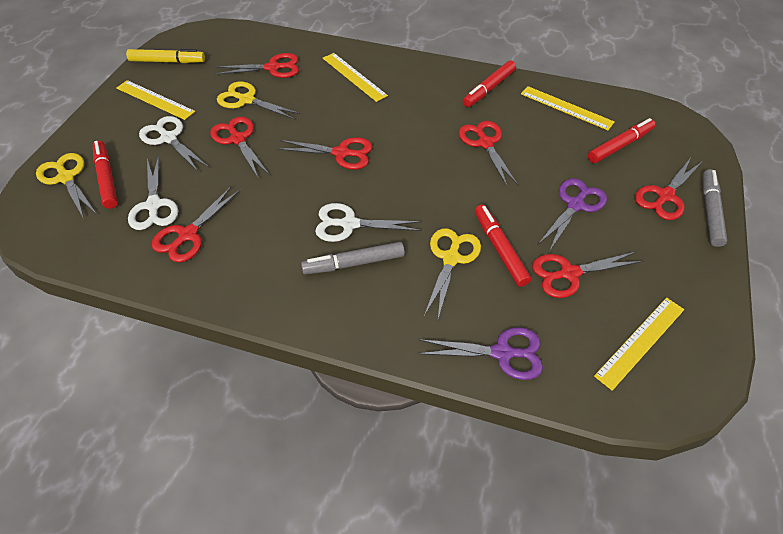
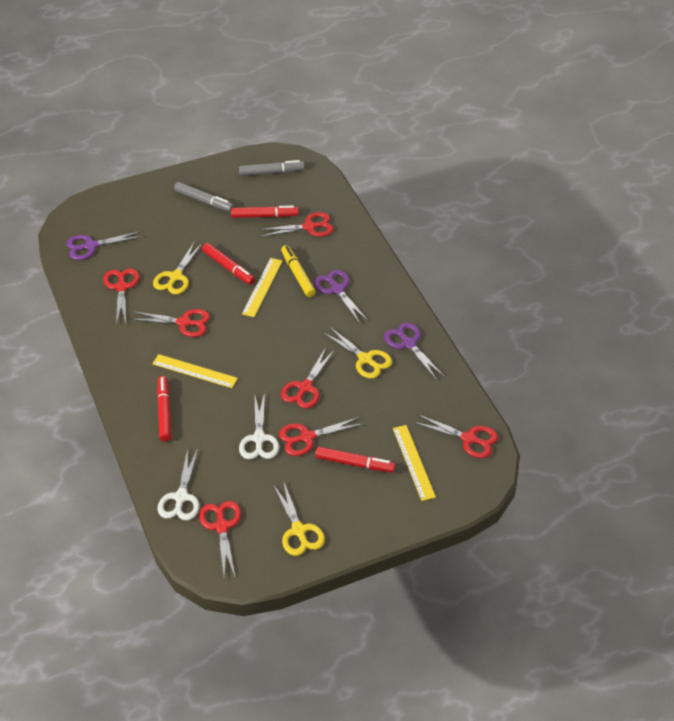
purple scissors: [418,327,543,380] [538,178,607,250] = 2 -> [66,231,142,260] [314,270,368,323] [384,323,445,380] = 3
white scissors: [128,155,178,230] [139,116,209,171] [315,203,422,242] = 3 -> [157,449,200,521] [239,392,279,459] = 2
yellow ruler: [116,80,195,120] [323,53,388,102] [521,86,615,130] [594,297,684,391] = 4 -> [152,354,238,388] [242,258,282,317] [393,425,436,501] = 3

